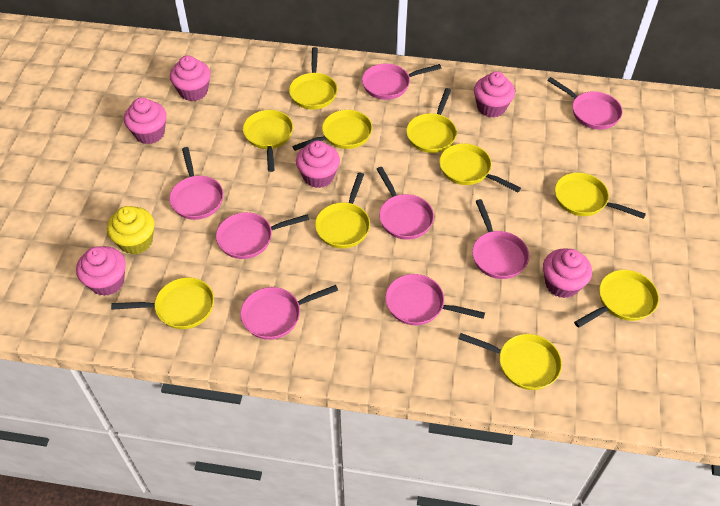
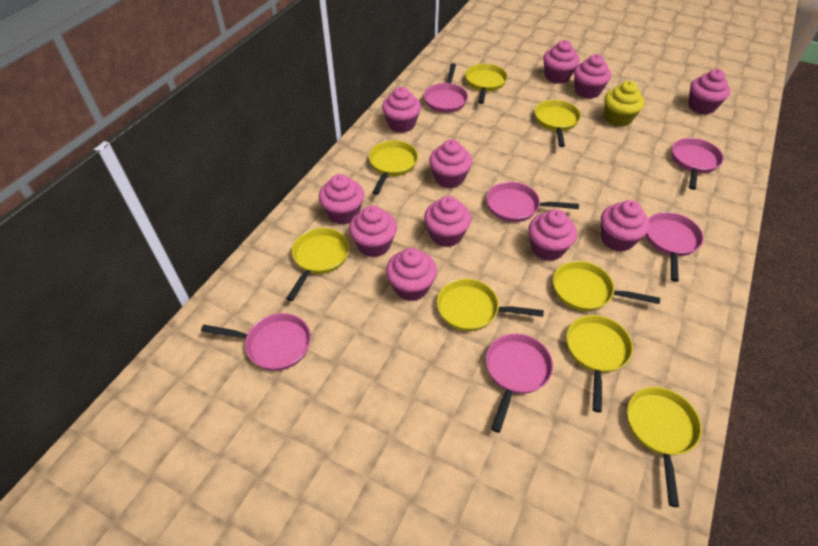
pink cupcake: [76,246,126,296] [124,97,167,144] [170,55,211,101] [296,141,340,188] [474,71,515,118] [543,249,592,298] = 6 -> [319,174,364,224] [349,206,397,257] [382,87,421,133] [386,248,437,301] [424,196,471,247] [429,139,472,188] [528,209,577,261] [543,40,579,84] [574,54,611,99] [601,200,650,252] [688,69,730,115] = 11
pink pan: [169,147,224,220] [216,212,309,259] [240,285,338,340] [362,64,441,100] [377,167,434,240] [385,274,485,325] [472,199,529,279] [547,77,623,130] = 8 -> [201,313,311,371] [424,63,468,113] [486,182,579,222] [486,333,553,433] [646,212,704,282] [672,138,724,190] = 6
yellow pan: [111,277,214,329] [243,110,293,172] [289,47,338,110] [292,110,372,151] [315,173,370,248] [406,88,457,153] [439,143,521,192] [459,333,562,390] [555,172,646,219] [574,270,659,328] = 10 -> [286,228,349,301] [369,140,418,195] [437,279,544,331] [465,64,508,104] [535,100,581,147] [553,261,660,311] [566,315,633,412] [627,387,702,507] = 8

